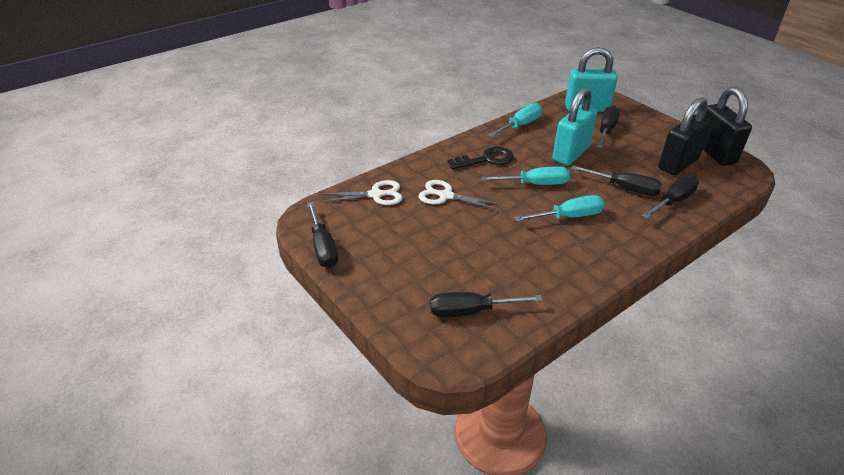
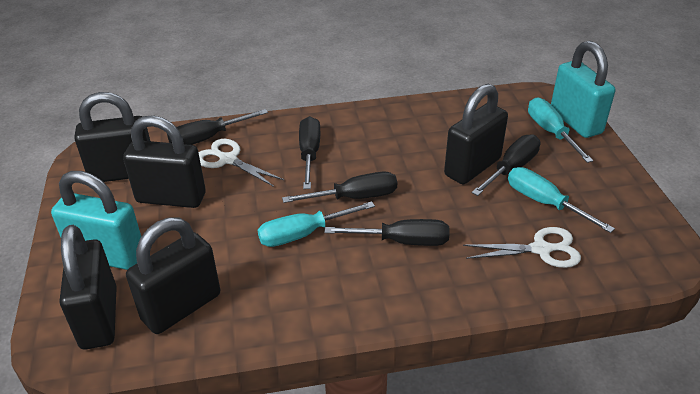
black key: [448,147,514,169] = 1 -> none = 0
black padlock: [658,97,712,175] [703,87,752,166] = 2 -> [60,225,117,349] [74,92,150,182] [123,115,206,208] [126,217,220,334] [444,84,508,184] = 5

